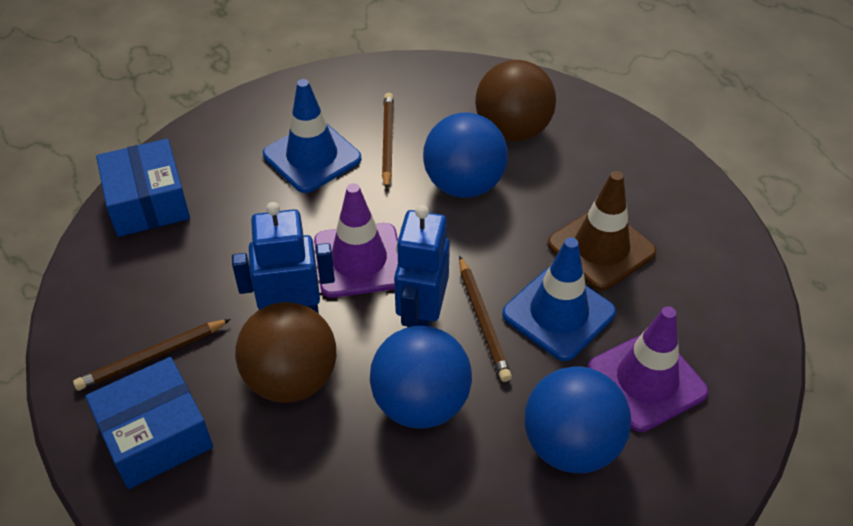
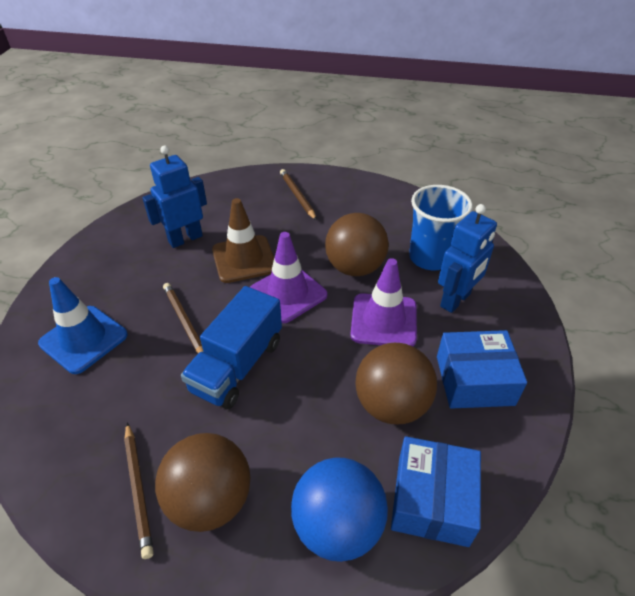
blue ball: [370,326,472,429] [423,112,508,198] [525,366,631,473] = 3 -> [291,458,388,562] = 1
blue cup: none = 0 -> [409,185,473,270] = 1
blue traffic cone: [263,79,361,193] [502,237,616,361] = 2 -> [38,277,128,374] = 1
blue truck: none = 0 -> [181,286,282,409] = 1
brown ball: [235,302,336,403] [475,60,556,141] = 2 -> [155,433,250,532] [325,213,389,276] [355,343,437,425] = 3

